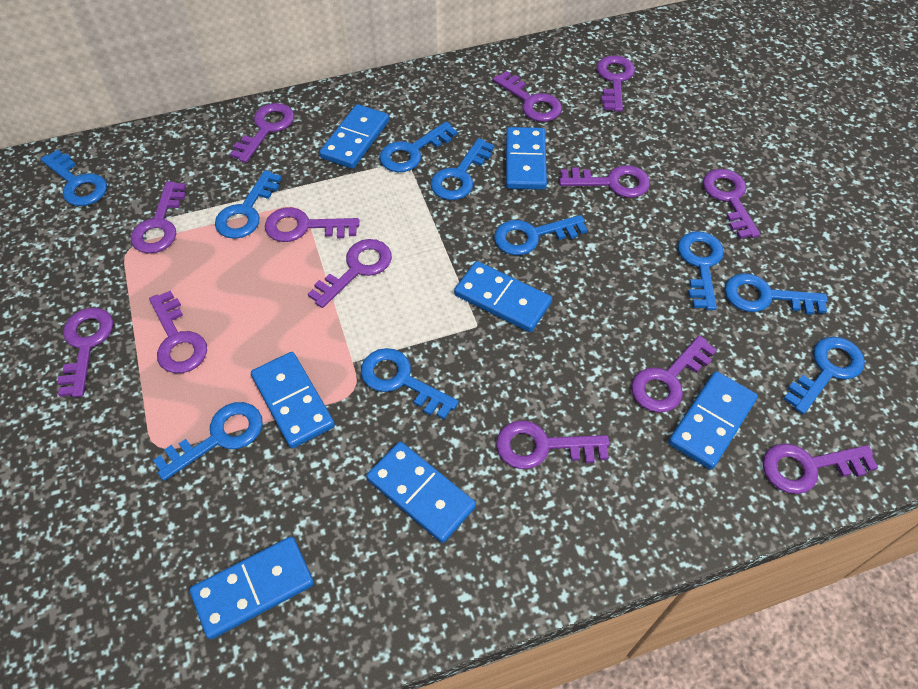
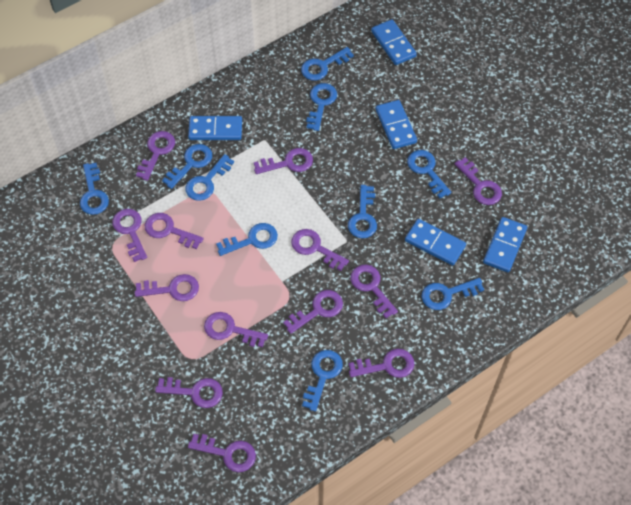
blue domino: [189,537,314,640] [251,352,335,449] [319,104,389,169] [366,442,476,543] [454,261,552,332] [506,127,547,190] [668,371,758,470] = 7 -> [188,116,242,140] [371,19,417,65] [376,100,417,149] [405,219,466,266] [483,217,527,272] = 5

